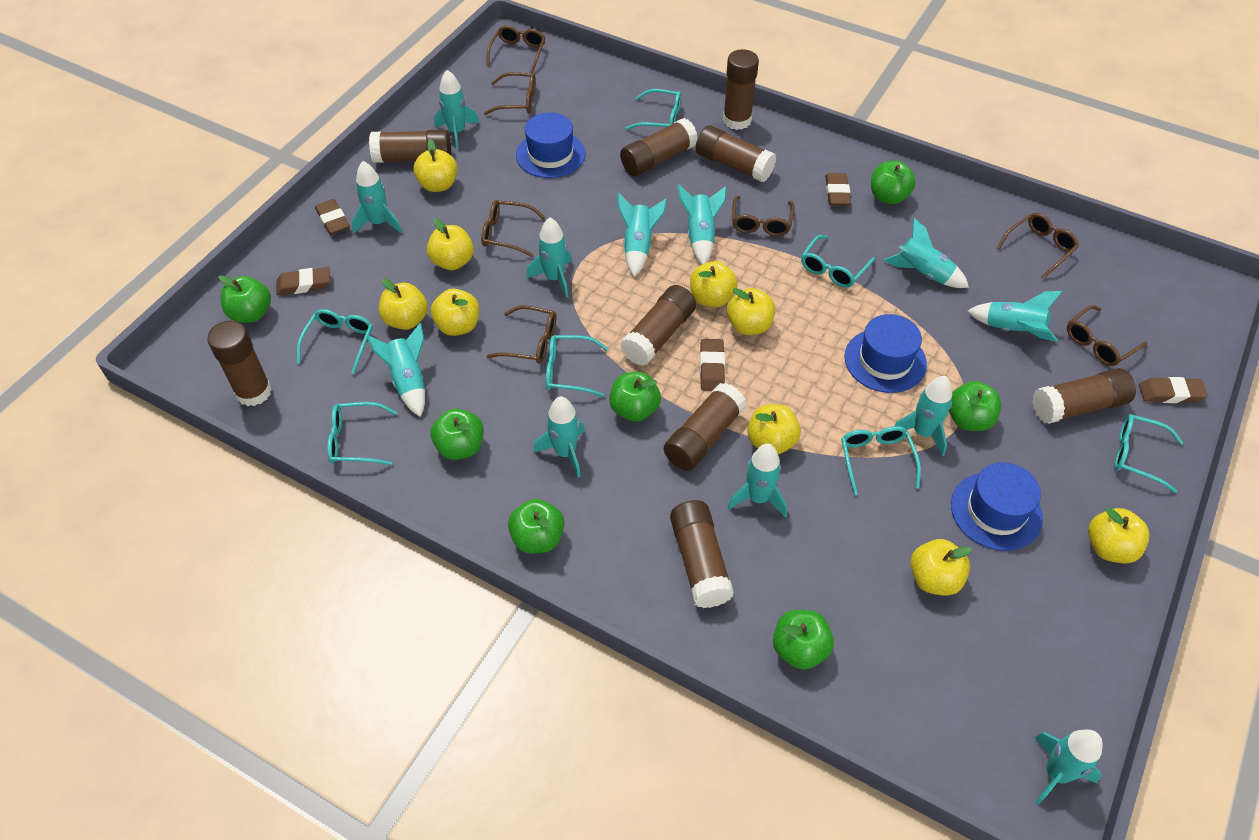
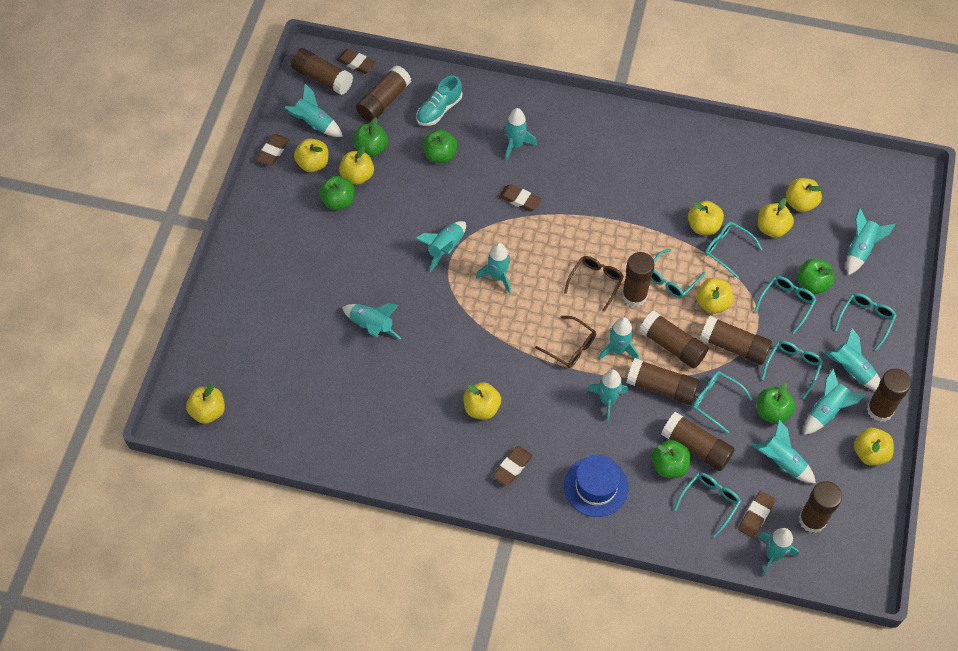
blue hat: [516,112,586,178] [844,314,927,393] [951,462,1043,551] = 3 -> [564,455,629,517] = 1
brown glasses: [481,200,546,257] [484,72,536,115] [487,25,545,73] [487,305,557,364] [732,196,795,236] [997,213,1079,279] [1067,305,1148,366] = 7 -> [535,316,596,368] [564,256,624,312] = 2
green apple: [218,275,271,323] [431,409,484,460] [508,499,564,554] [609,372,661,422] [773,610,834,670] [871,161,916,204] [949,381,1001,431] = 7 -> [320,176,355,210] [354,117,388,157] [423,130,457,163] [652,440,691,478] [757,383,796,424] [797,259,835,294] = 6
turquoise shoe: none = 0 -> [416,76,462,126] = 1

